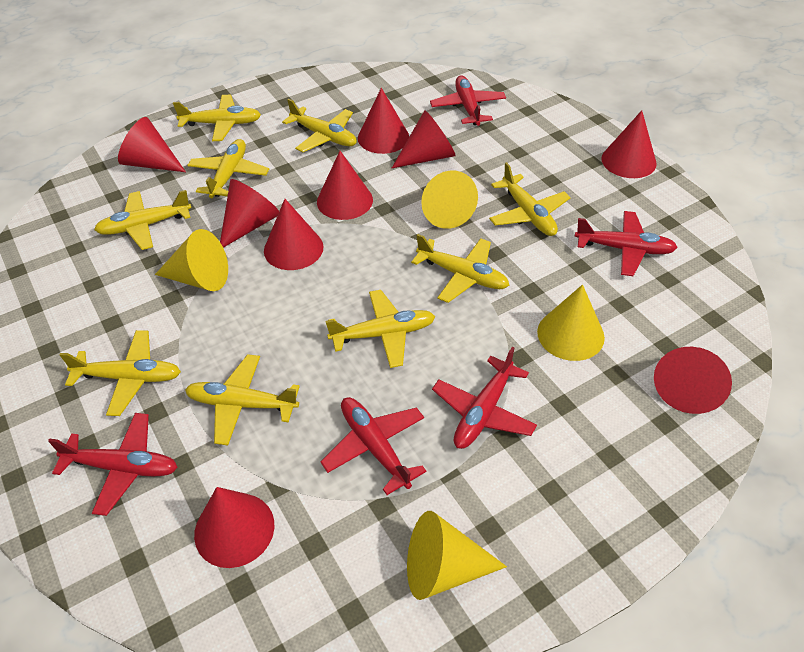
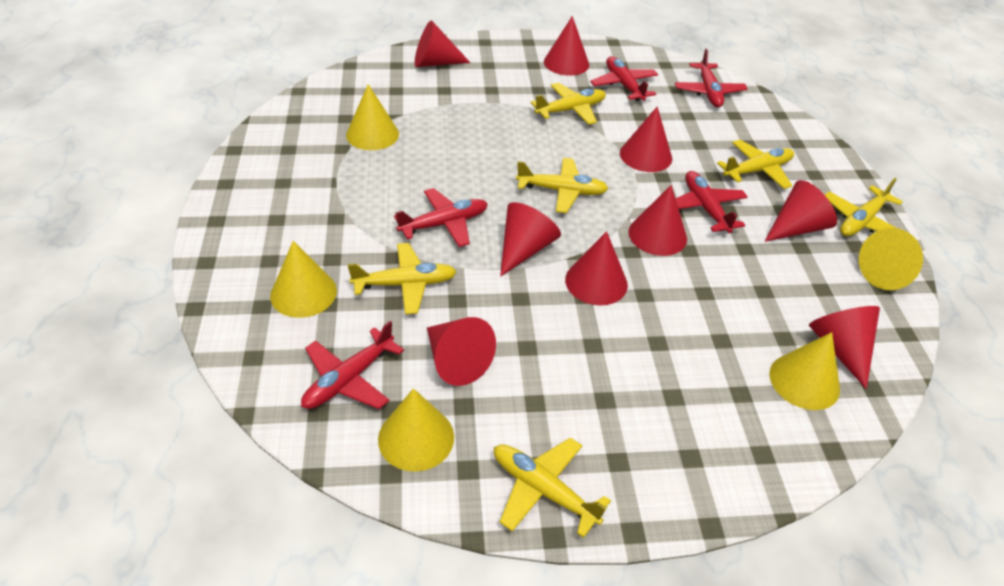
yellow cone: [155,229,228,291] [407,511,507,600] [421,170,478,229] [537,285,605,361] = 4 -> [270,241,337,318] [346,84,399,150] [378,388,454,472] [769,332,840,410] [859,228,923,290] = 5
yellow plane: [60,330,181,416] [94,190,191,250] [173,95,261,141] [185,354,300,445] [187,139,269,198] [282,99,357,152] [325,290,435,368] [411,234,509,303] [489,162,571,236] = 9 -> [348,243,457,314] [494,438,611,538] [516,158,609,213] [531,83,606,125] [717,140,794,189] [825,178,903,236] = 6

